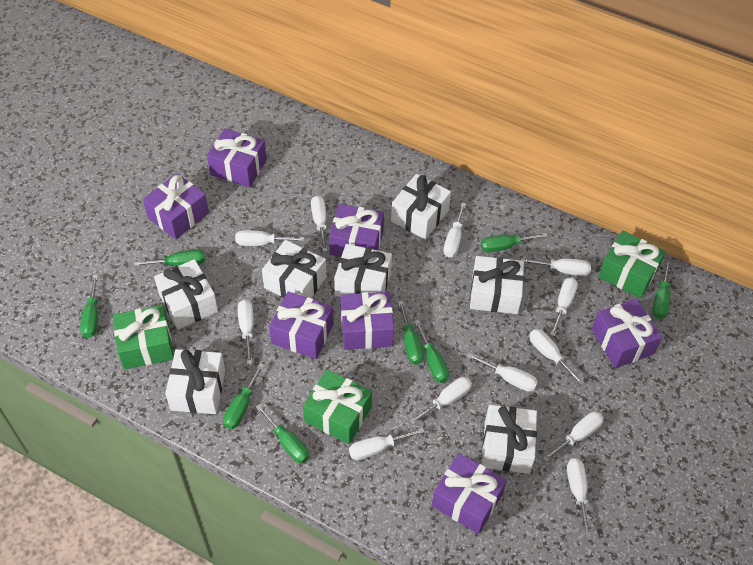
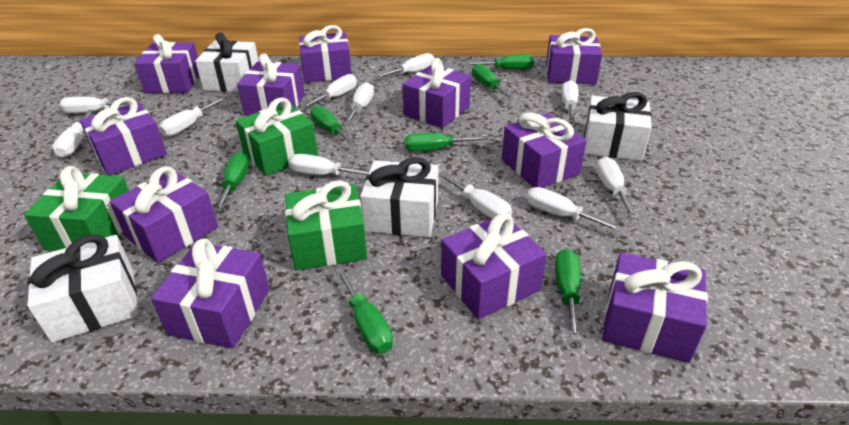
green screwdriver: [80,275,98,338] [134,249,205,266] [223,363,264,429] [256,404,309,463] [398,301,424,365] [414,320,449,383] [481,233,548,253] [652,260,671,319] = 8 -> [214,152,250,212] [310,106,358,146] [335,267,393,353] [404,133,489,152] [465,54,534,70] [472,63,514,99] [555,249,581,341] = 7
purple gift: [143,173,209,239] [207,128,267,188] [269,291,334,359] [329,204,384,257] [340,292,394,350] [432,453,507,534] [592,299,662,368] = 7 -> [80,97,167,175] [109,166,218,263] [134,34,199,93] [151,238,270,349] [237,54,305,116] [299,25,352,83] [402,58,471,128] [441,213,547,319] [502,112,587,188] [546,28,602,84] [602,252,708,363] = 11
white gift: [154,259,218,329] [165,349,225,414] [262,240,327,298] [334,244,392,297] [391,174,451,239] [470,256,524,314] [482,405,537,474] = 7 -> [27,234,138,343] [195,32,259,92] [360,157,438,237] [584,92,652,161] = 4
white screwdriver: [235,230,304,246] [238,299,254,364] [311,196,327,252] [349,428,425,460] [409,377,472,425] [443,203,466,257] [467,353,538,392] [521,258,591,276] [529,329,585,385] [543,412,604,462] [550,277,578,336] [567,458,591,537] = 12 -> [52,110,94,157] [60,97,141,113] [159,97,226,137] [289,154,369,175] [301,74,357,109] [344,82,374,125] [375,53,435,79] [438,172,512,219] [527,187,623,232] [562,80,578,123] [596,157,638,219] = 11

